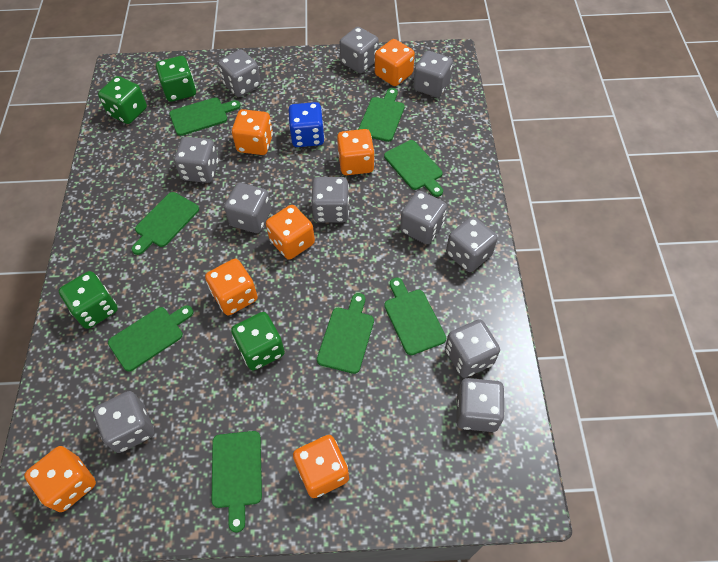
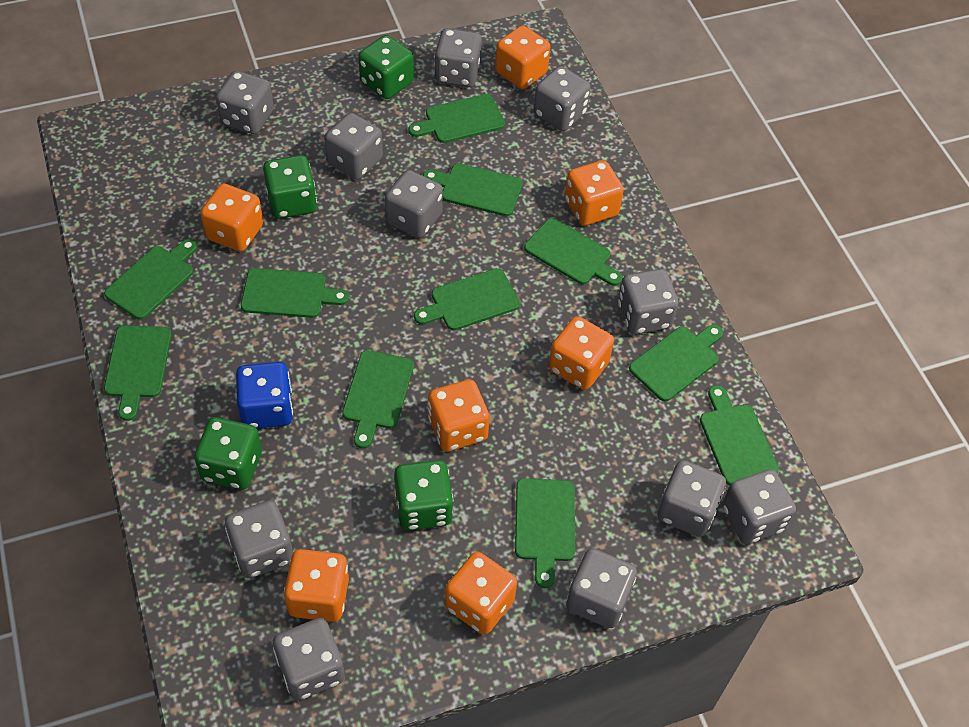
green cutting board: [108,305,193,372] [131,192,199,255] [169,97,241,136] [212,431,262,533] [317,293,374,374] [358,88,405,142] [384,140,443,197] [384,277,446,355] = 8 -> [104,239,198,320] [104,325,172,421] [241,268,349,318] [342,350,414,449] [408,94,505,143] [414,268,520,330] [423,163,523,216] [515,478,575,588] [524,218,622,286] [629,324,723,401] [700,385,779,485] = 11

